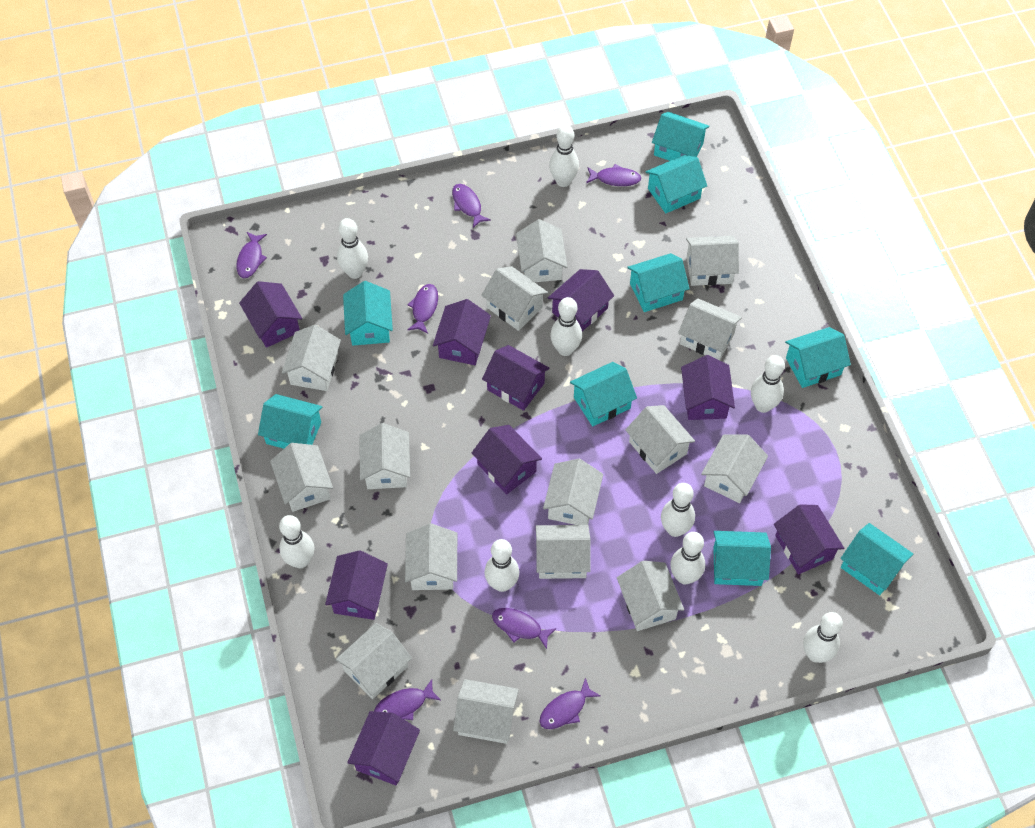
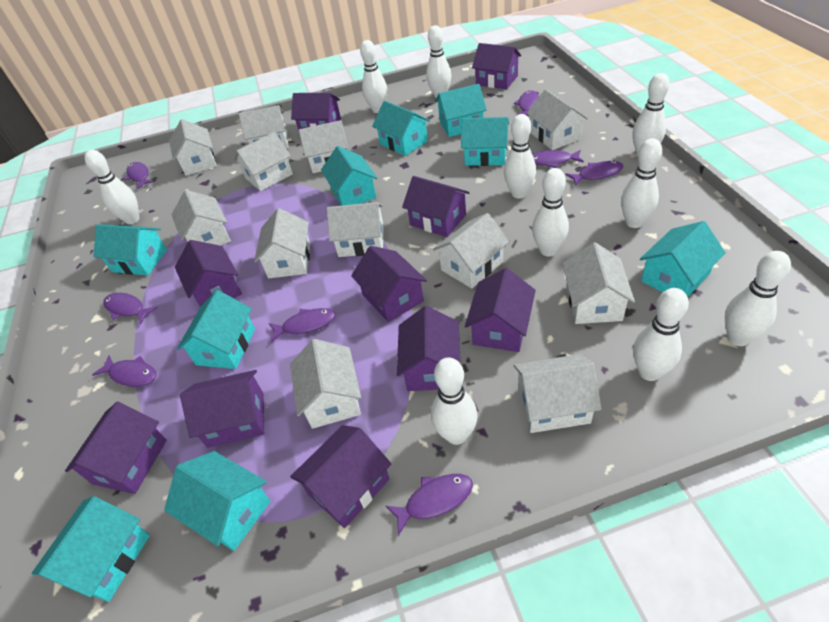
purple fish: [236,232,267,278] [374,679,441,720] [407,284,438,334] [452,184,491,228] [492,608,557,649] [540,678,600,729] [586,164,641,186] = 7 -> [92,355,156,387] [103,293,157,325] [125,162,154,189] [269,308,336,342] [386,474,473,536] [514,90,539,116] [532,150,584,168] [565,161,623,186] = 8
purple house: [239,281,302,348] [325,550,388,620] [347,711,420,785] [433,299,491,365] [471,425,542,495] [482,345,550,411] [548,269,614,332] [681,355,735,420] [774,504,844,574] = 9 -> [65,402,167,494] [175,240,242,307] [180,370,264,448] [290,425,391,528] [291,93,341,131] [351,246,427,322] [397,306,461,391] [402,176,470,237] [465,268,536,352] [472,43,521,89] = 10
white bowling pin: [279,515,314,568] [337,218,368,279] [485,539,519,592] [549,125,579,187] [550,297,582,356] [661,483,695,537] [670,532,705,585] [751,355,785,413] [803,612,843,663] = 9 -> [85,150,139,224] [360,40,388,113] [426,25,451,98] [431,357,478,445] [504,114,536,199] [532,168,569,256] [621,138,662,228] [633,73,670,157] [633,288,689,381] [725,251,791,346] = 10
white house: [270,443,333,512] [282,325,341,391] [336,623,412,699] [359,423,410,489] [405,523,457,590] [453,679,519,744] [481,266,548,331] [516,219,567,282] [536,525,590,579] [543,459,603,525] [617,561,684,631] [625,405,695,474] [678,298,742,360] [686,236,739,286] [701,435,768,503] = 15 -> [169,119,217,176] [171,190,231,246] [234,132,293,191] [239,105,289,149] [254,208,310,278] [290,339,361,429] [299,120,348,173] [327,202,384,257] [433,213,509,288] [514,354,602,433] [526,89,588,150] [563,242,635,324] = 12

